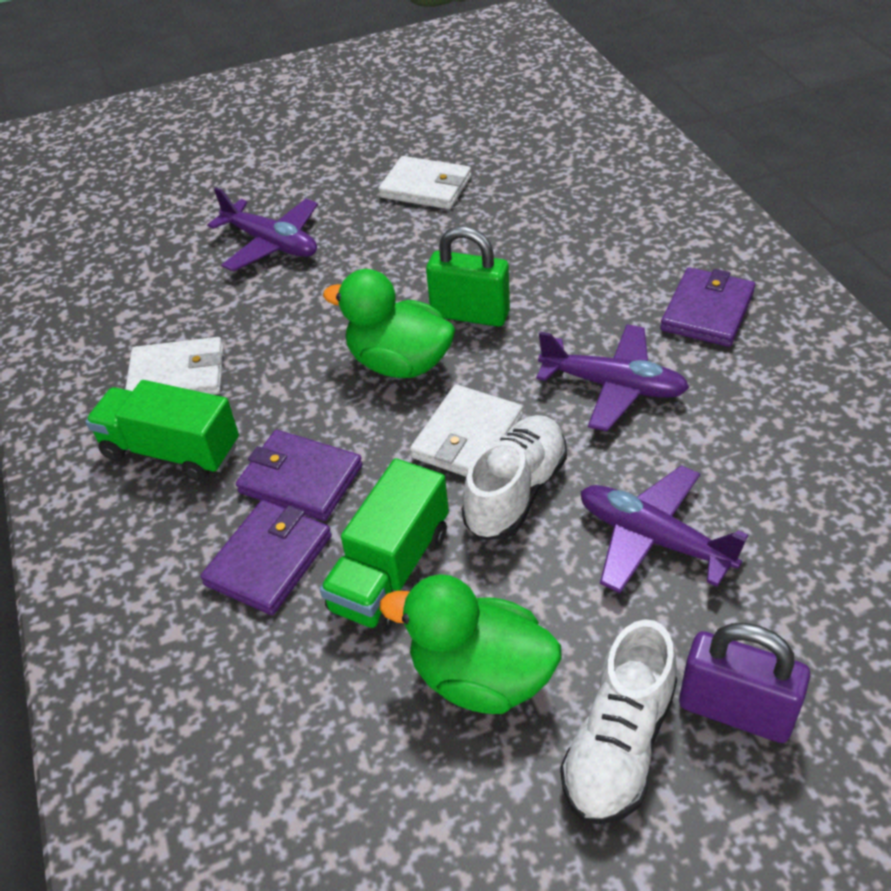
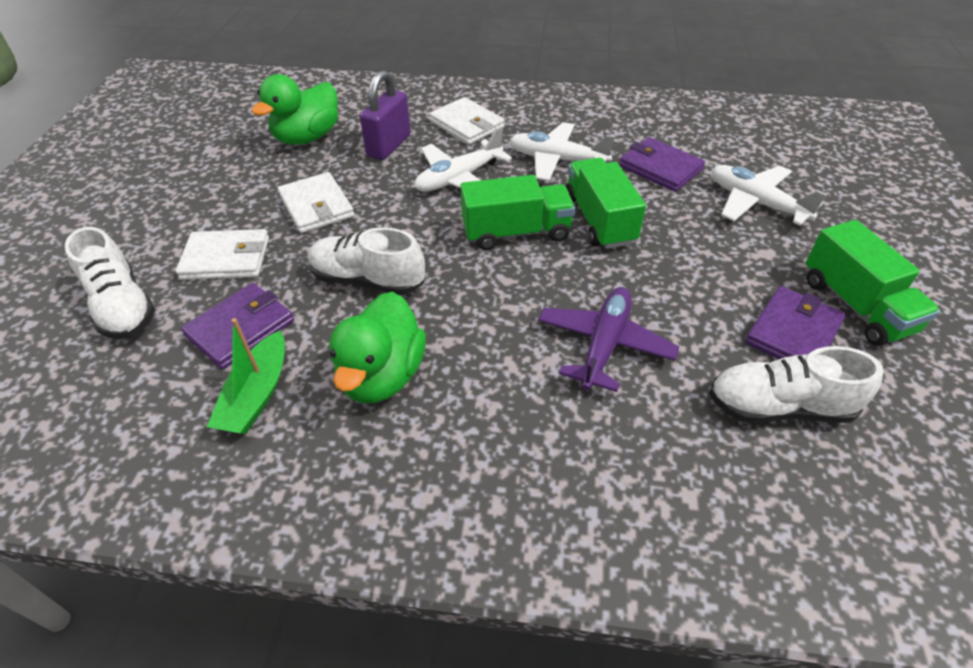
green boat: none = 0 -> [207,318,285,434] = 1
green padlock: [426,226,510,327] = 1 -> none = 0
green truck: [85,380,239,481] [320,458,449,631] = 2 -> [460,175,575,250] [566,158,646,249] [806,220,940,346] = 3
purple plane: [207,188,318,272] [536,324,689,431] [581,465,748,594] = 3 -> [538,287,679,392] = 1
white plane: none = 0 -> [415,127,512,192] [509,122,615,181] [712,165,827,225] = 3
white shoe: [461,415,567,540] [560,619,677,824] = 2 -> [65,227,155,339] [308,227,425,295] [709,346,883,423] = 3

